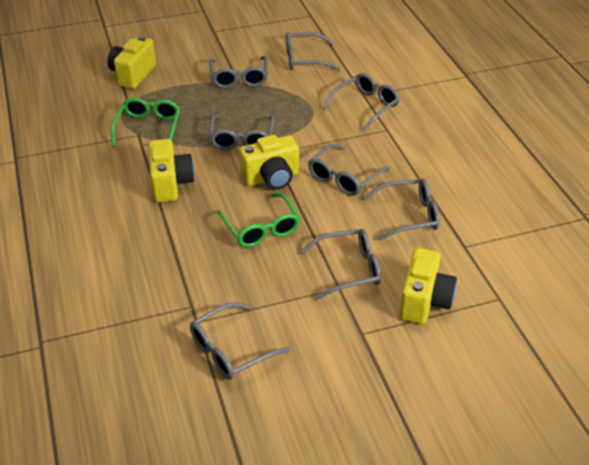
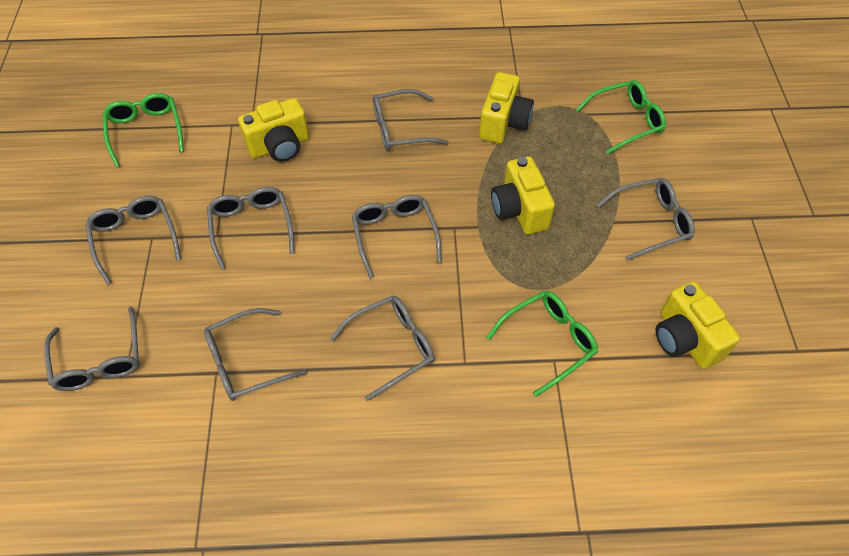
green glasses: [111,98,180,147] [217,193,300,247] = 2 -> [103,93,184,167] [486,291,598,397] [576,80,666,154] = 3

